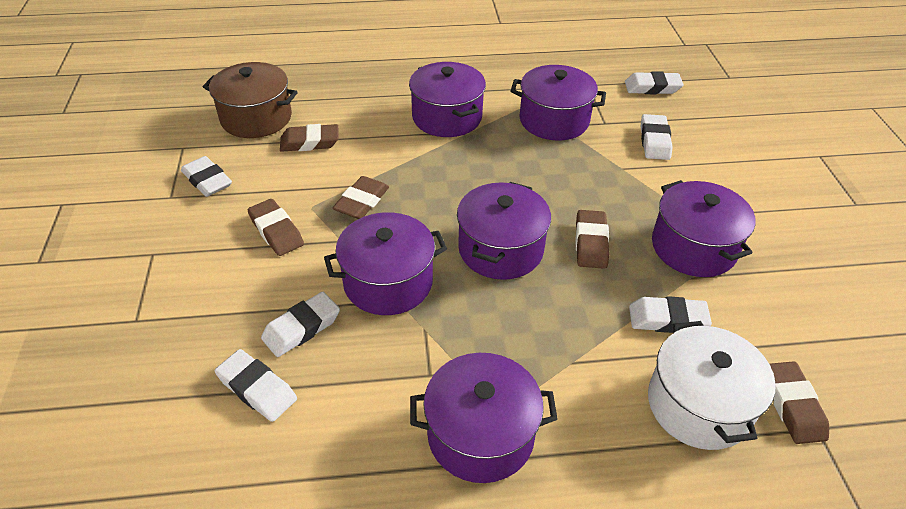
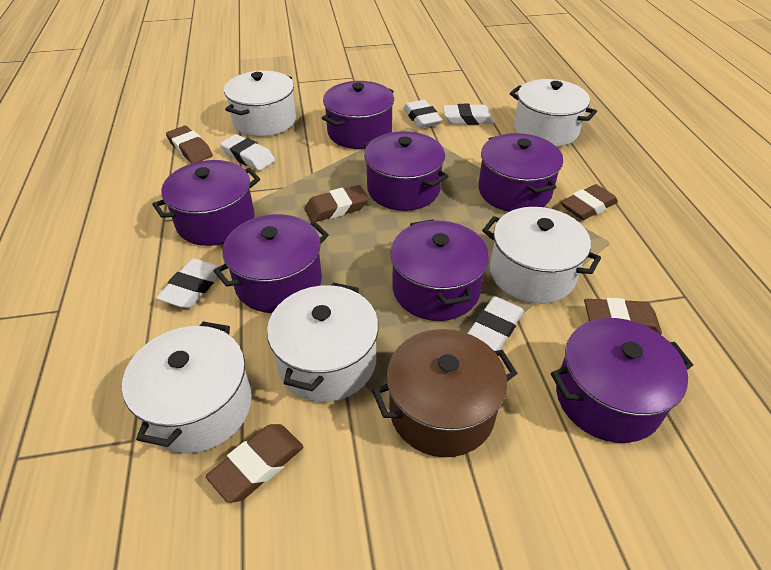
purple pot: [324,212,447,315] [409,62,486,137] [410,353,557,483] [457,182,551,280] [510,65,606,141] [652,180,756,277] = 6 -> [152,160,260,246] [214,214,329,313] [322,81,394,149] [364,131,448,211] [390,219,489,321] [478,133,563,212] [551,318,693,443] = 7
white eraser: [181,156,232,197] [215,349,297,422] [261,292,340,357] [625,71,684,94] [629,296,712,333] [641,114,672,160] = 6 -> [156,258,222,308] [220,134,275,171] [403,100,442,128] [443,104,494,125] [468,296,524,351] = 5
white pot: [648,321,776,450] = 1 -> [122,322,252,453] [224,71,296,137] [267,282,379,402] [482,207,601,304] [510,79,597,147] = 5

